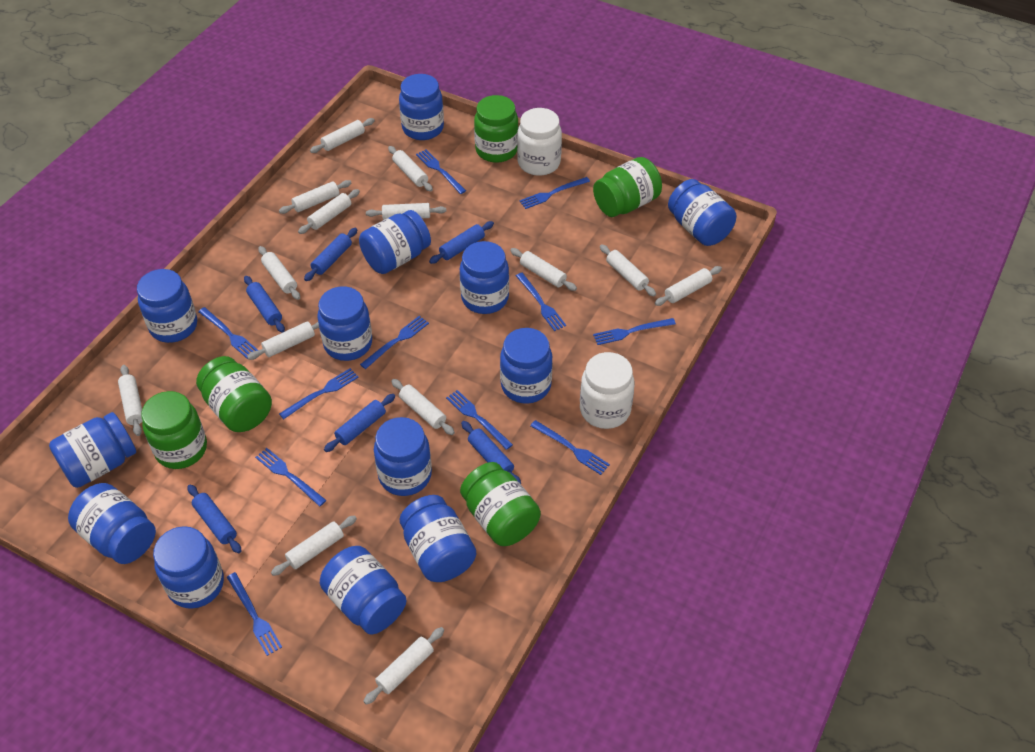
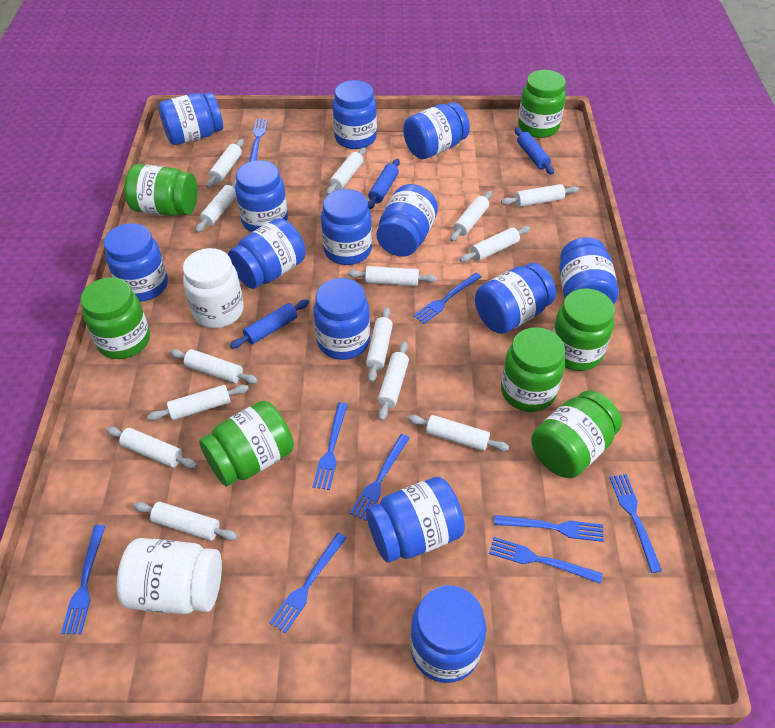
blue fork: [198,307,258,359] [227,572,282,656] [255,448,326,506] [279,368,359,419] [360,316,429,369] [416,150,466,194] [446,390,513,450] [516,273,566,331] [519,177,590,209] [530,420,610,475] [593,318,676,345] = 11 -> [61,525,105,634] [249,119,268,162] [270,533,346,633] [313,403,348,490] [350,434,410,521] [413,273,481,324] [489,537,603,584] [494,515,604,542] [610,474,662,573] = 9
blue rolling pin: [187,484,241,554] [244,276,285,333] [304,228,357,281] [324,394,395,452] [429,221,494,264] [461,421,521,484] = 6 -> [230,299,309,349] [368,159,400,209] [515,128,554,175] = 3
green jar: [141,391,207,469] [196,356,272,432] [460,462,541,546] [474,95,519,163] [593,157,662,217] = 5 -> [80,277,150,359] [124,164,197,216] [199,401,294,487] [501,327,565,412] [518,70,566,138] [531,390,622,478] [552,288,615,371] = 7

